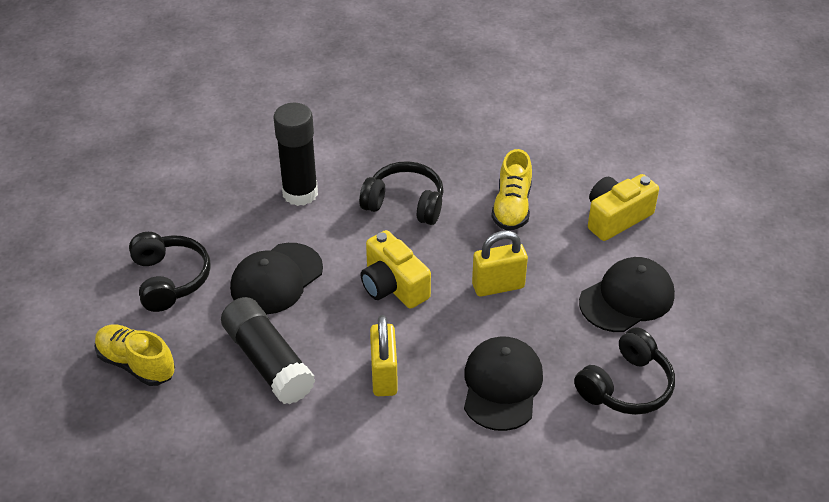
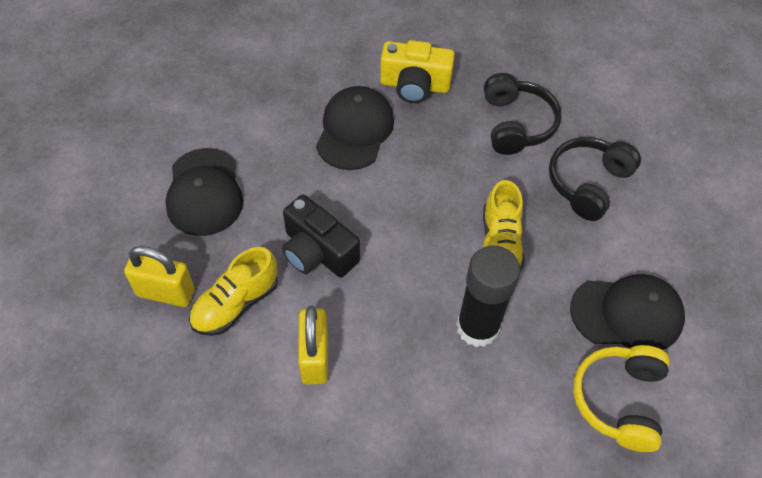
black camera: none = 0 -> [282,195,360,277] = 1
black glue stick: [221,297,315,404] [273,103,318,206] = 2 -> [456,246,521,347] = 1
black headphones: [129,232,211,312] [359,161,444,225] [574,327,675,415] = 3 -> [484,73,561,155] [549,137,641,221] = 2
yellow camera: [360,230,431,309] [588,174,659,241] = 2 -> [380,40,455,103] = 1
yellow headphones: none = 0 -> [573,345,670,452] = 1

